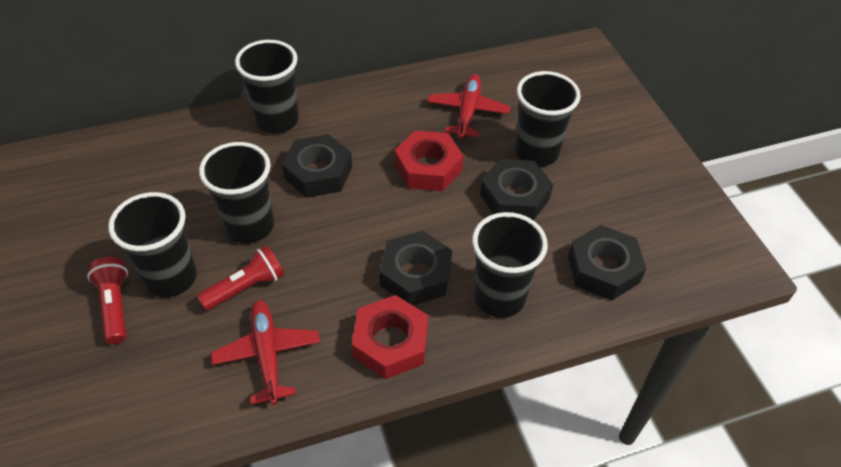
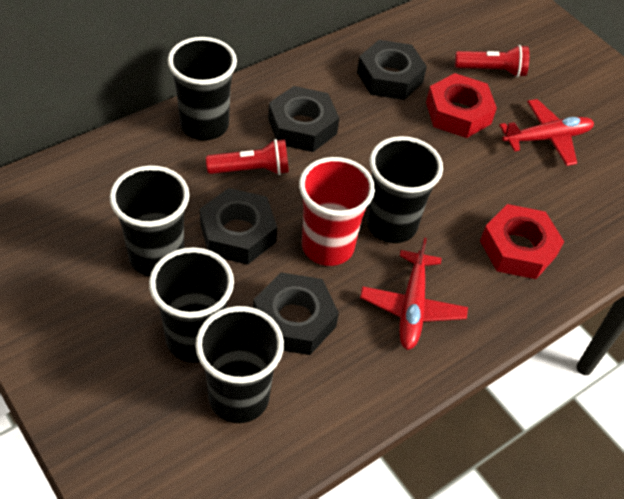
red cup: none = 0 -> [299,157,375,266] = 1

